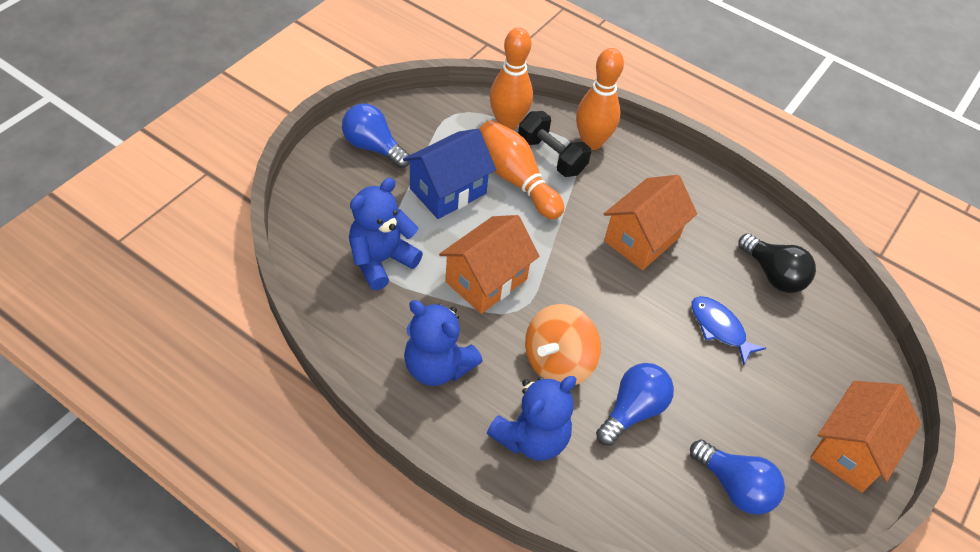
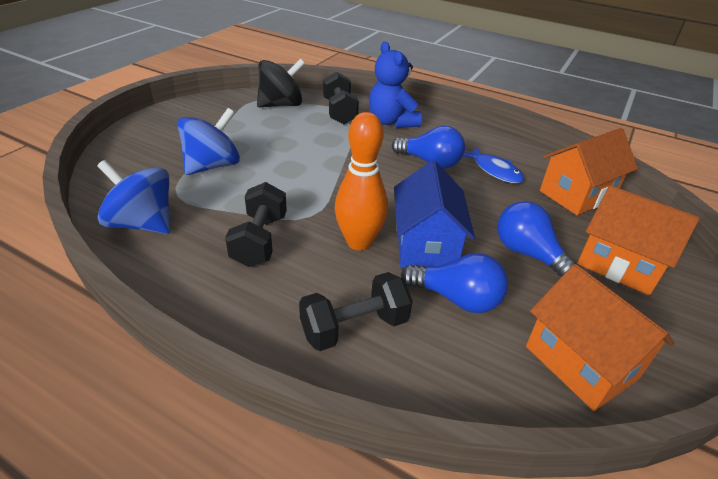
black dumbbell: [518,111,591,177] = 1 -> [225,182,287,267] [299,272,413,351] [323,71,359,124] = 3
black light bulb: [738,233,816,293] = 1 -> none = 0
black spinning top: none = 0 -> [257,58,305,107] = 1
blue spinning top: none = 0 -> [97,160,170,234] [177,108,240,175] = 2
blue teddy bear: [349,178,423,290] [404,300,483,386] [487,376,576,461] = 3 -> [369,42,422,128] = 1
orange bowling pin: [479,120,564,219] [490,28,533,130] [576,48,624,150] = 3 -> [335,112,388,251] = 1
orange spinning top: [525,304,601,385] = 1 -> none = 0

